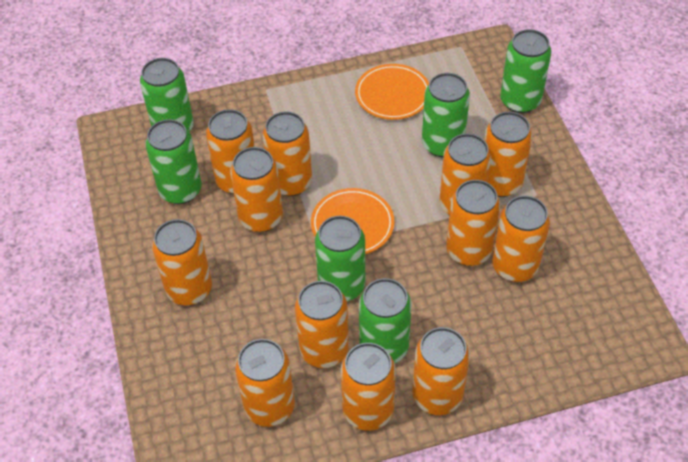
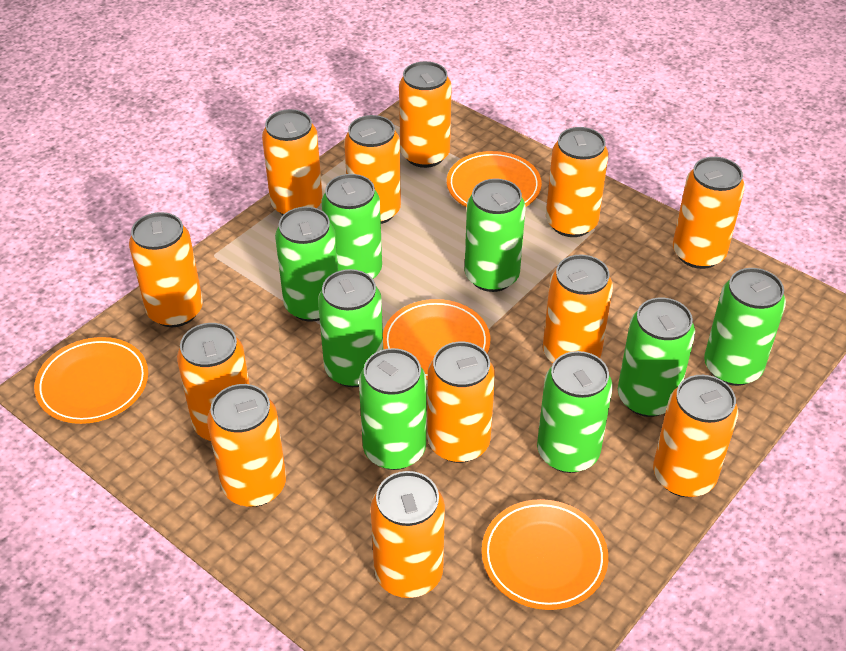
green can: [140,58,194,132] [145,119,202,204] [315,216,365,301] [359,278,411,363] [422,73,470,157] [500,29,551,113] = 6 -> [275,207,338,322] [318,269,383,387] [321,174,382,279] [359,348,427,470] [465,178,525,292] [537,351,613,473] [618,298,695,417] [704,268,786,386] = 8
orange plate: [311,188,394,254] [355,64,429,120] = 2 -> [34,337,148,424] [383,299,490,380] [447,151,542,207] [482,499,608,610] = 4

